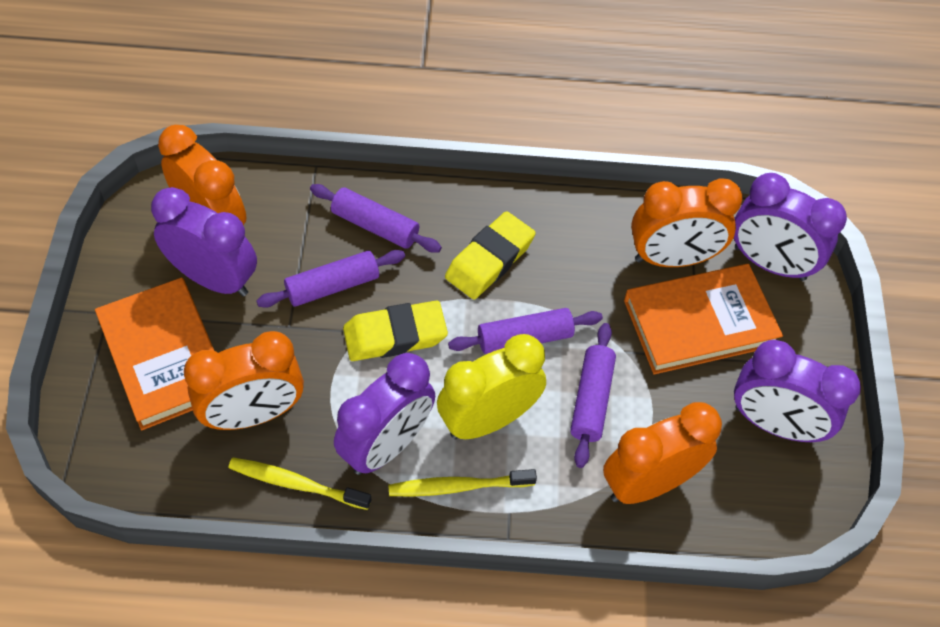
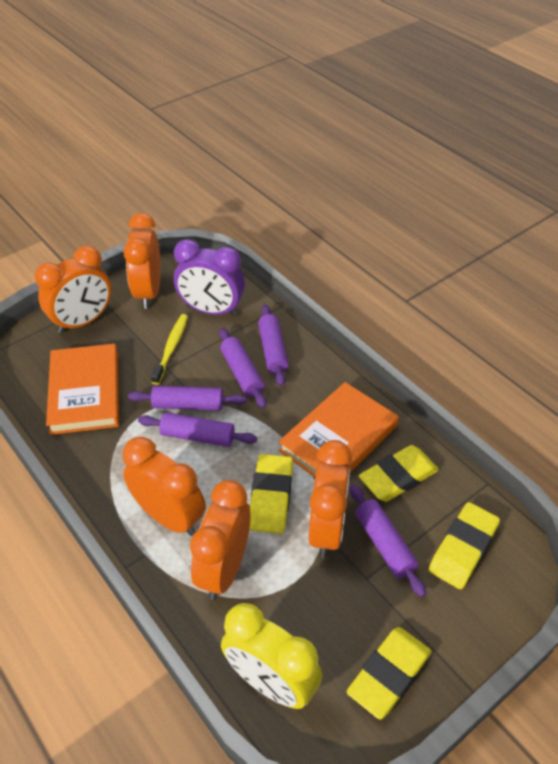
orange clock: [158,125,246,225] [184,331,304,430] [603,402,722,504] [631,179,743,267] = 4 -> [35,246,112,333] [123,213,161,309] [123,437,206,536] [190,480,251,600] [308,440,352,558] = 5
purple clock: [151,187,257,297] [334,353,435,475] [734,173,847,281] [734,340,861,442] = 4 -> [174,239,245,316] = 1
purple rolling pin: [256,250,405,308] [310,184,442,253] [448,308,603,354] [570,323,616,468] = 4 -> [128,386,247,410] [138,412,257,447] [219,328,267,408] [258,304,289,386] [350,484,426,597] = 5
yellow eraser: [343,301,448,361] [445,211,536,299] = 2 -> [249,454,293,534] [347,627,431,720] [359,445,439,502] [428,502,500,589] = 4
yellow toothbrush: [228,457,371,510] [388,469,537,497] = 2 -> [151,314,188,385] = 1

